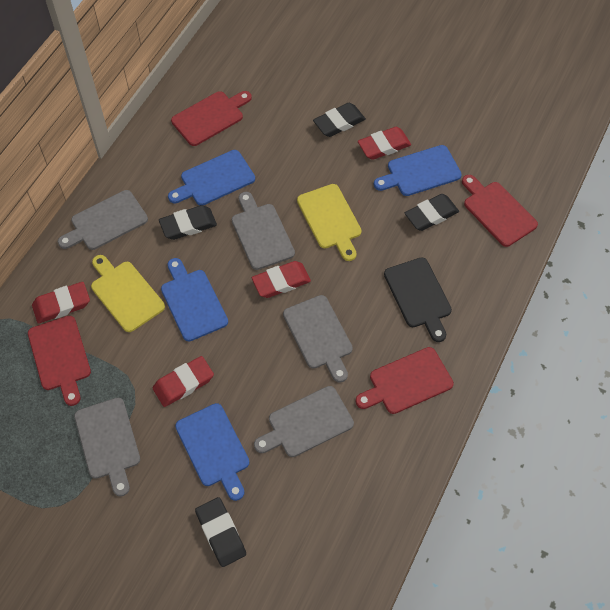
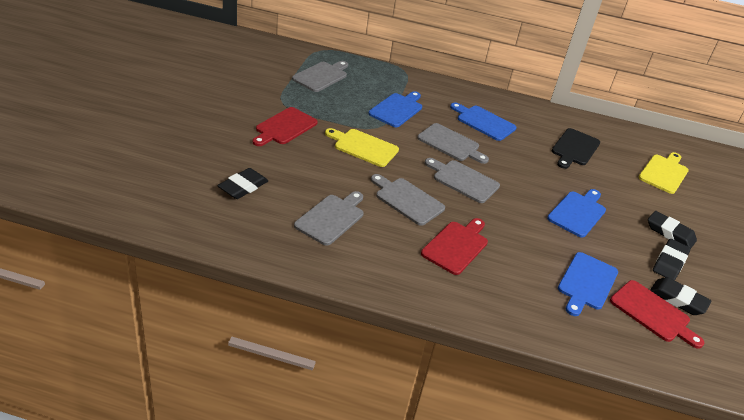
red cutting board: [28,316,91,406] [171,91,252,146] [356,347,454,414] [462,175,538,247] = 4 -> [253,107,318,146] [421,218,488,275] [610,280,704,349] = 3
red eraser: [32,282,90,324] [153,356,214,407] [252,261,311,298] [358,127,411,160] = 4 -> none = 0

